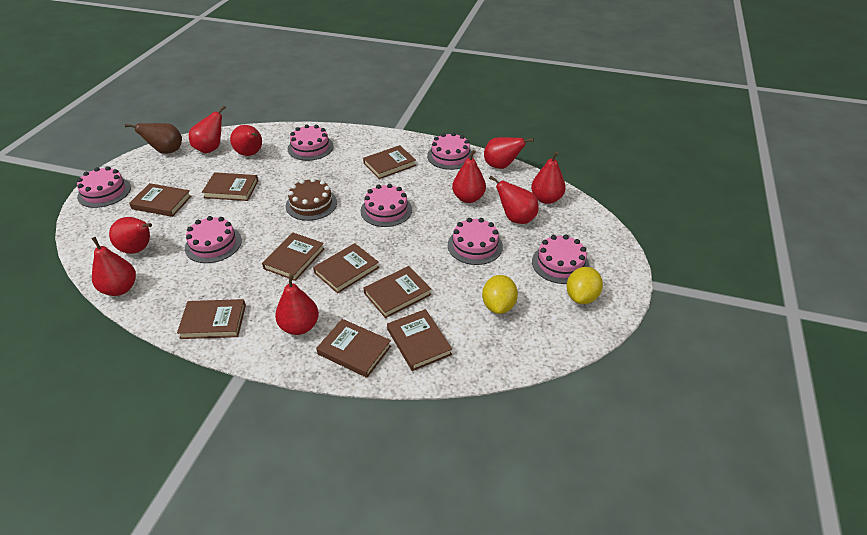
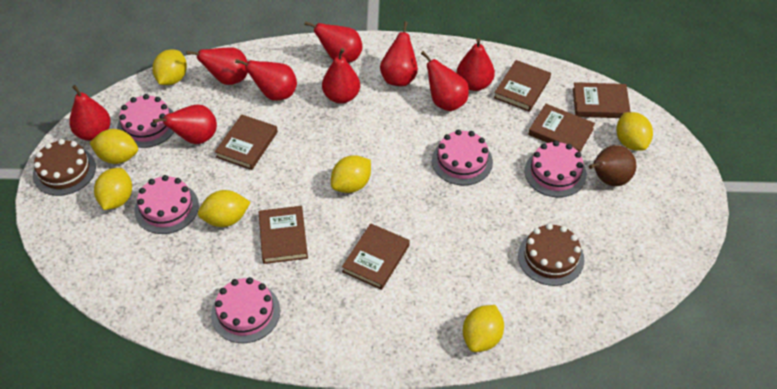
brown book: [129,183,191,217] [177,299,246,339] [202,172,258,201] [262,232,324,281] [313,243,379,293] [316,319,391,378] [363,145,416,179] [364,266,431,318] [387,309,452,371] = 9 -> [215,114,278,170] [259,206,308,264] [342,223,410,290] [494,60,551,112] [528,104,595,152] [573,82,631,118] = 6
brown cake: [286,178,337,221] = 1 -> [33,139,96,196] [518,223,584,286] = 2
pink cake: [77,166,131,208] [185,216,242,263] [288,124,334,161] [360,184,412,227] [427,132,474,170] [448,218,503,265] [532,235,590,284] = 7 -> [117,94,174,148] [135,175,199,234] [211,277,280,343] [432,130,493,185] [525,141,587,197] = 5
yellow lemon: [482,275,518,314] [567,267,603,304] = 2 -> [90,129,138,164] [94,168,132,210] [152,49,187,85] [198,190,251,227] [331,155,371,193] [463,305,504,352] [616,112,653,151] = 7

